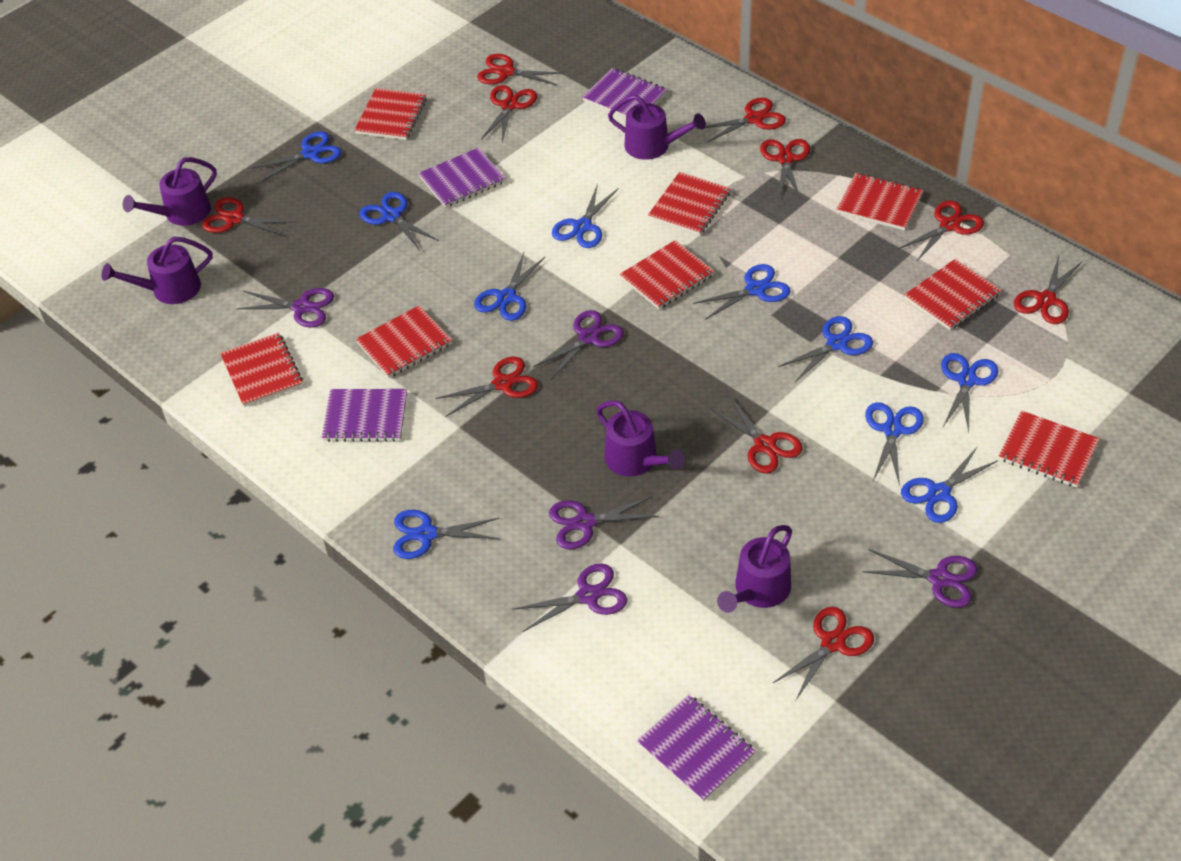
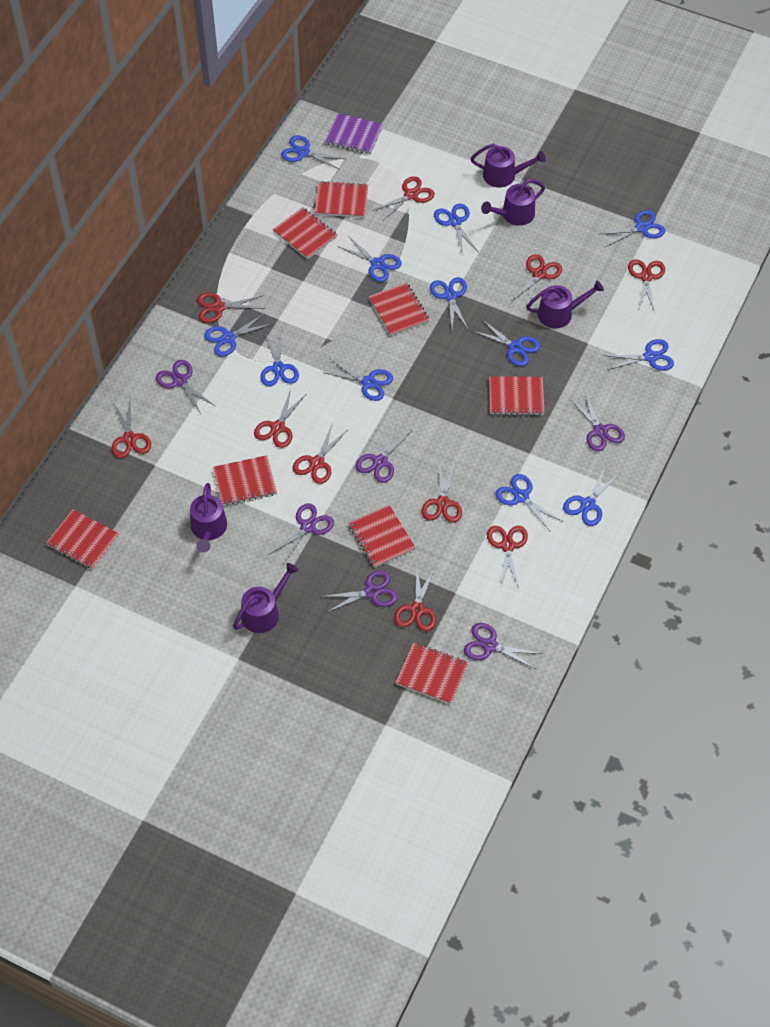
blue scissors: [252,131,341,182] [360,192,439,251] [393,510,500,559] [474,253,545,321] [552,184,618,248] [693,264,791,320] [778,316,873,382] [865,402,924,486] [901,446,997,523] [941,353,998,432] = 10 -> [204,313,273,357] [260,330,299,386] [281,135,345,170] [322,359,393,401] [338,236,402,282] [430,277,468,329] [434,203,478,255] [473,320,540,366] [495,474,563,531] [563,467,621,526] [601,210,665,246] [603,339,674,371] = 12
purple notebook: [322,389,407,442] [418,148,506,208] [582,68,667,118] [637,695,756,802] = 4 -> [325,113,383,154] = 1
purple scissors: [236,288,334,328] [513,563,627,632] [533,310,624,380] [549,496,659,549] [862,549,978,608] = 5 -> [156,360,215,414] [270,503,334,564] [320,570,398,613] [355,424,412,483] [464,623,542,669] [570,392,625,451] = 6

